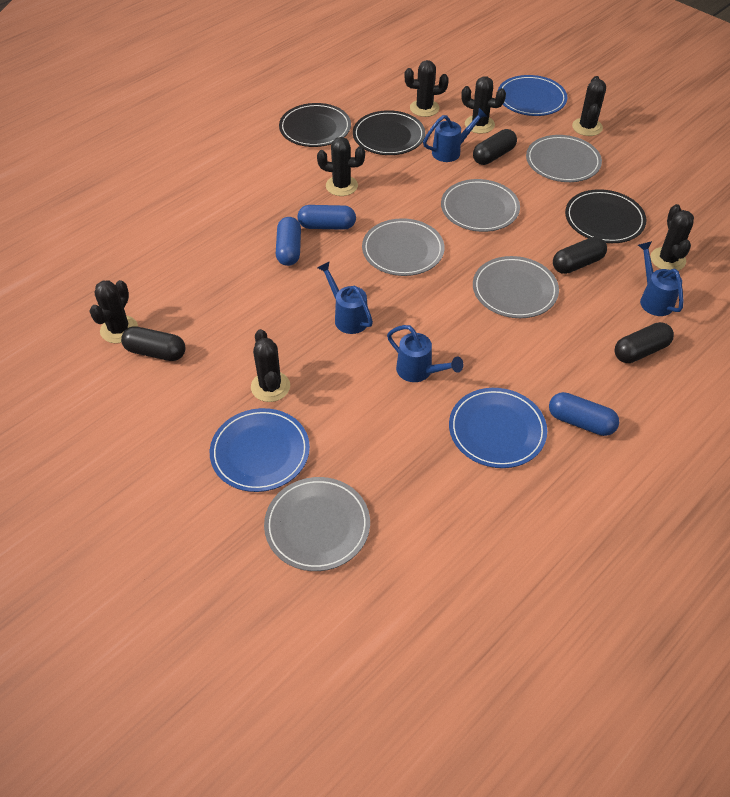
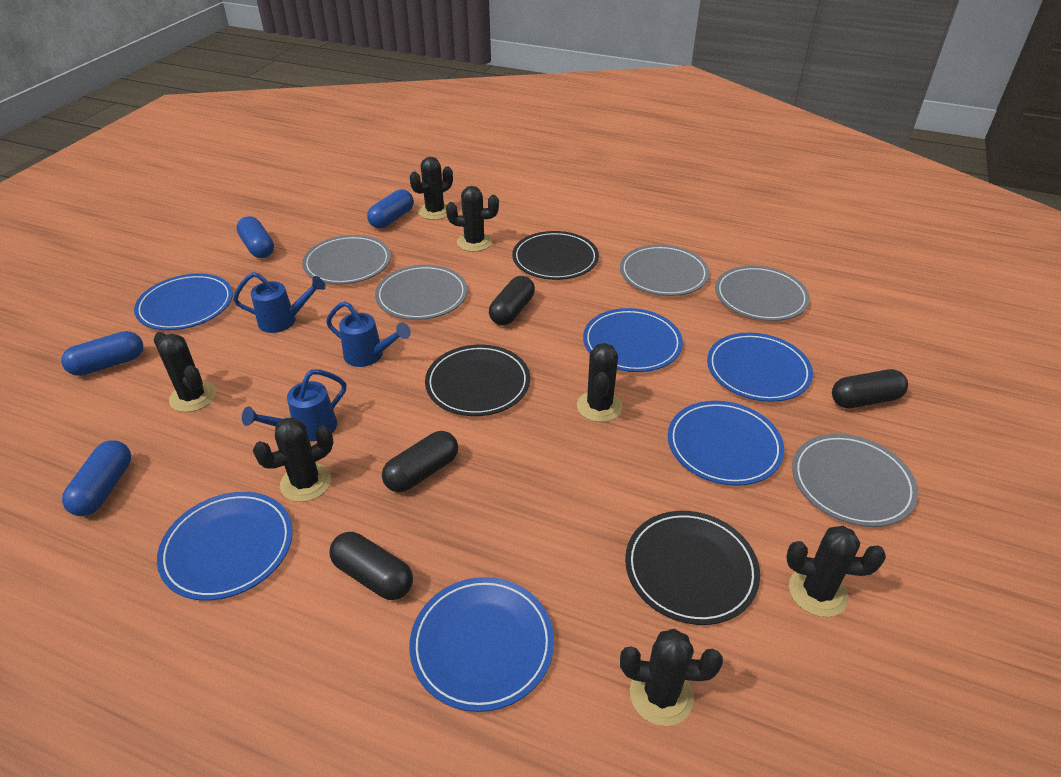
blue capsule: [276,217,301,266] [297,205,356,230] [549,392,619,436] = 3 -> [61,331,143,376] [62,440,131,516] [236,216,274,258] [367,189,414,229] = 4
blue plate: [210,408,310,492] [449,388,547,468] [498,75,567,116] = 3 -> [134,273,233,330] [157,492,293,600] [409,577,554,712] [583,308,683,372] [668,401,784,486] [707,333,813,402] = 6
blue watering can: [317,261,373,334] [387,325,463,382] [423,108,487,162] [638,241,683,316] = 4 -> [233,272,326,333] [242,369,346,441] [326,301,411,367] = 3

